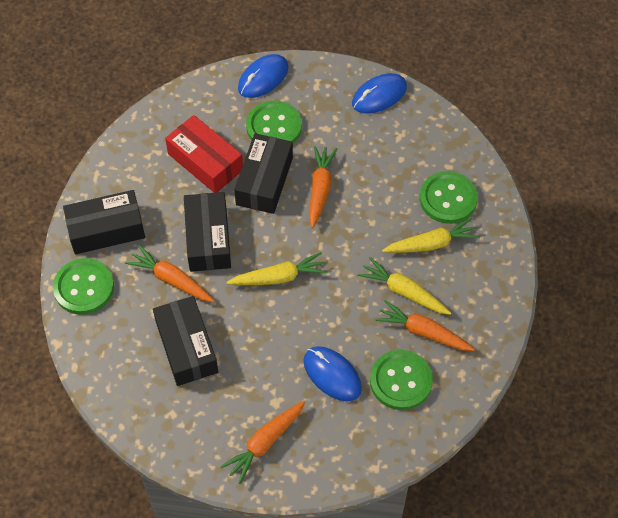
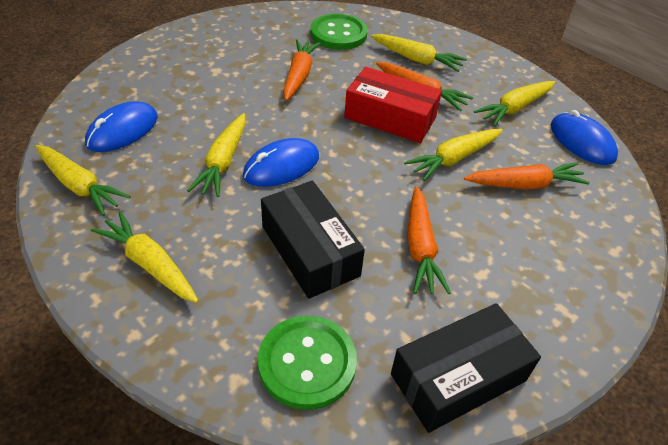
black box: [63,190,145,254] [153,296,218,386] [184,192,231,272] [234,133,293,214] = 4 -> [261,181,365,299] [391,303,541,433] = 2
green button: [53,258,114,315] [246,101,302,143] [370,350,433,410] [420,171,478,224] = 4 -> [258,316,357,410] [310,14,368,50] = 2
yellow carrot: [226,252,327,285] [358,257,451,315] [382,218,480,253] = 3 -> [35,145,131,216] [91,211,199,303] [187,113,246,197] [371,34,467,72] [404,129,503,181] [474,81,555,126] = 6

